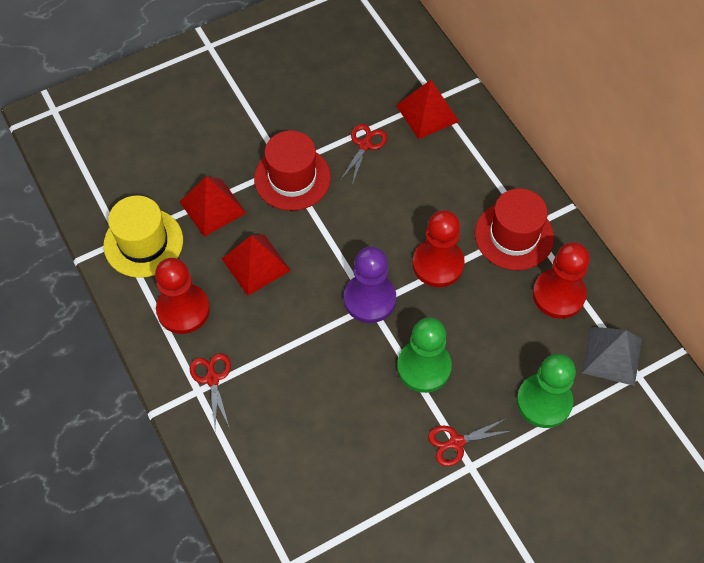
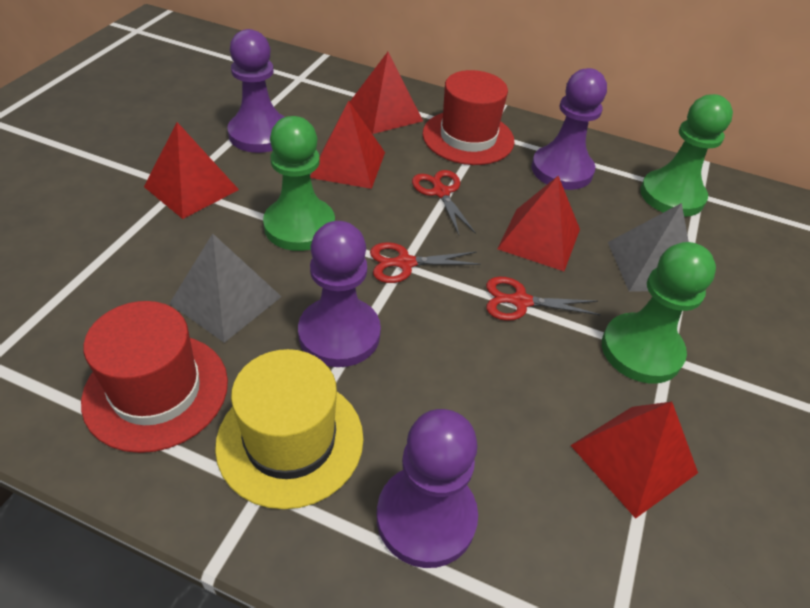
green pawn: [397,317,452,393] [517,354,576,428] = 2 -> [263,116,335,251] [602,242,716,384] [640,94,733,217] = 3
grey pyramid: [582,327,642,386] = 1 -> [169,234,282,343] [608,203,689,292] = 2
purple pawn: [344,247,396,323] = 1 -> [227,29,284,153] [298,221,381,367] [377,409,478,568] [531,68,607,190] = 4
red pawn: [155,258,210,334] [413,210,465,287] [533,242,590,319] = 3 -> none = 0
red pyramid: [180,176,246,237] [222,234,291,296] [396,80,459,139] = 3 -> [144,122,239,219] [310,101,385,189] [350,52,423,134] [497,176,580,271] [570,402,698,519] = 5

